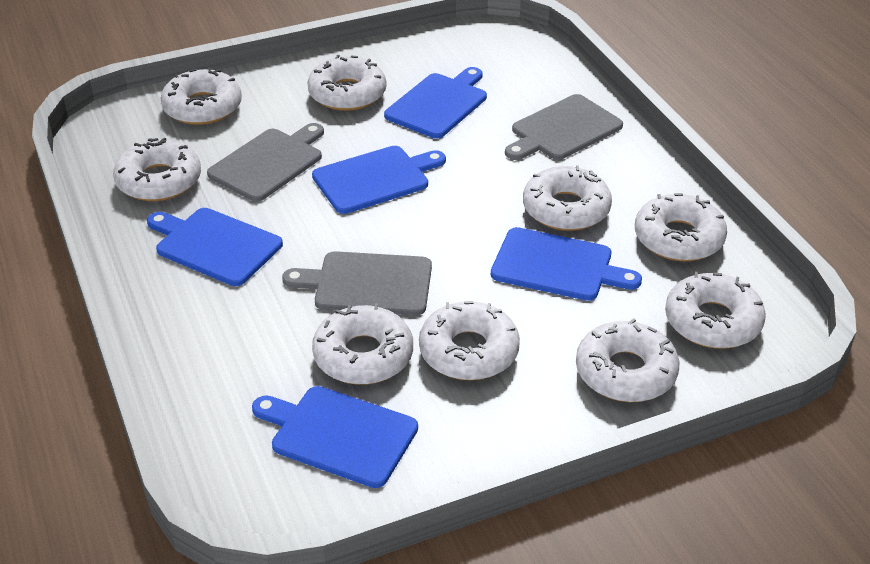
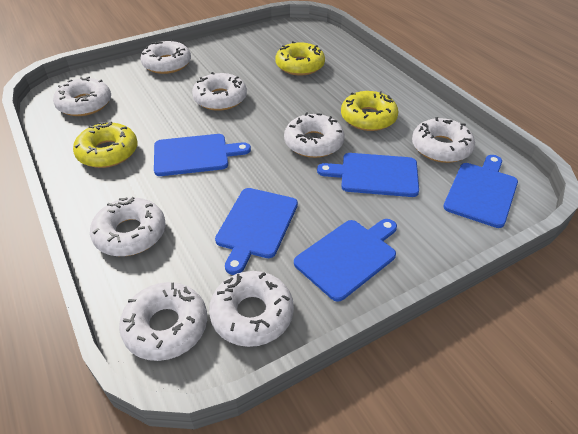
grey cutting board: [207,123,324,202] [282,251,432,316] [505,94,623,160] = 3 -> none = 0
white donut: [113,138,201,201] [160,67,242,125] [307,55,386,111] [312,303,413,385] [419,301,520,380] [523,165,612,231] [576,318,679,402] [635,193,727,261] [665,272,766,349] = 9 -> [53,76,111,116] [90,197,166,256] [119,282,207,361] [141,39,191,74] [192,72,247,111] [209,271,294,347] [284,113,345,158] [412,117,475,163] = 8
yellow donut: none = 0 -> [73,122,137,168] [275,41,325,76] [341,91,398,131] = 3

